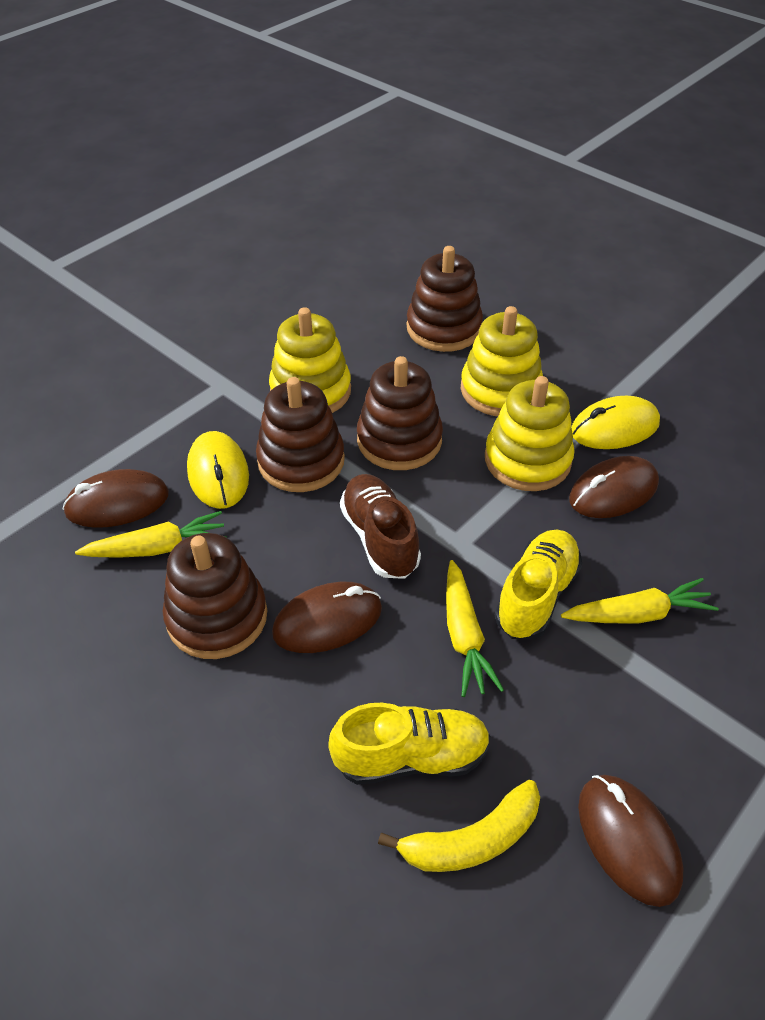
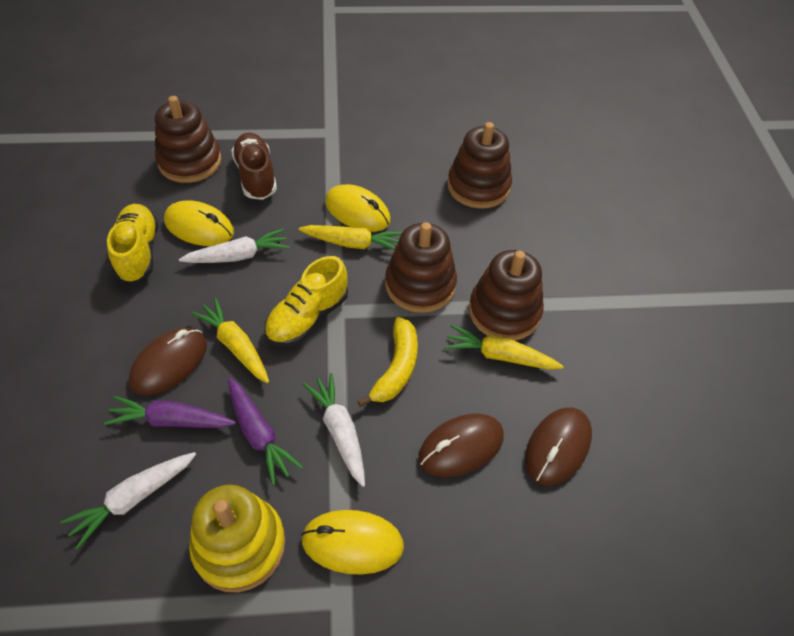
brown mouse: [62,469,169,528] [272,582,382,653] [569,456,659,518] [578,775,684,907] = 4 -> [129,328,207,396] [418,413,504,477] [525,407,592,485] = 3
purple carrot: none = 0 -> [104,396,236,428] [228,378,303,485] = 2
white carrot: none = 0 -> [61,452,196,550] [179,228,290,263] [303,373,365,487] = 3
yellow mouse: [187,431,249,509] [571,396,660,449] = 2 -> [164,200,234,246] [301,510,404,575] [325,184,390,232] = 3
yellow stacking toy: [269,307,351,413] [461,306,543,416] [485,376,574,491] = 3 -> [189,485,286,592] = 1

